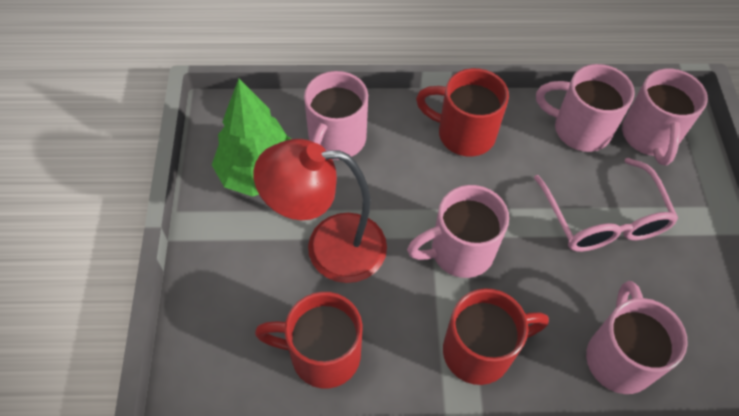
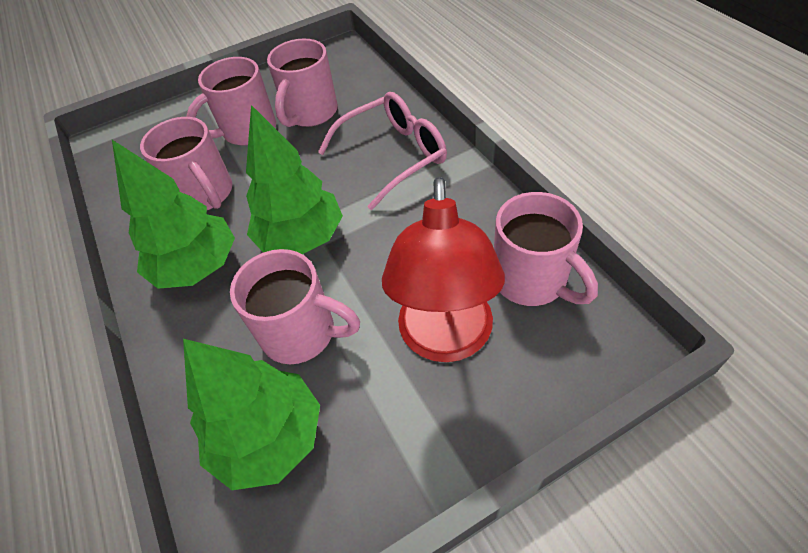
green tree: [212,79,291,197] = 1 -> [112,140,235,289] [183,339,320,490] [246,105,343,254] = 3
red mug: [255,292,363,389] [416,68,509,157] [443,288,549,385] = 3 -> none = 0

